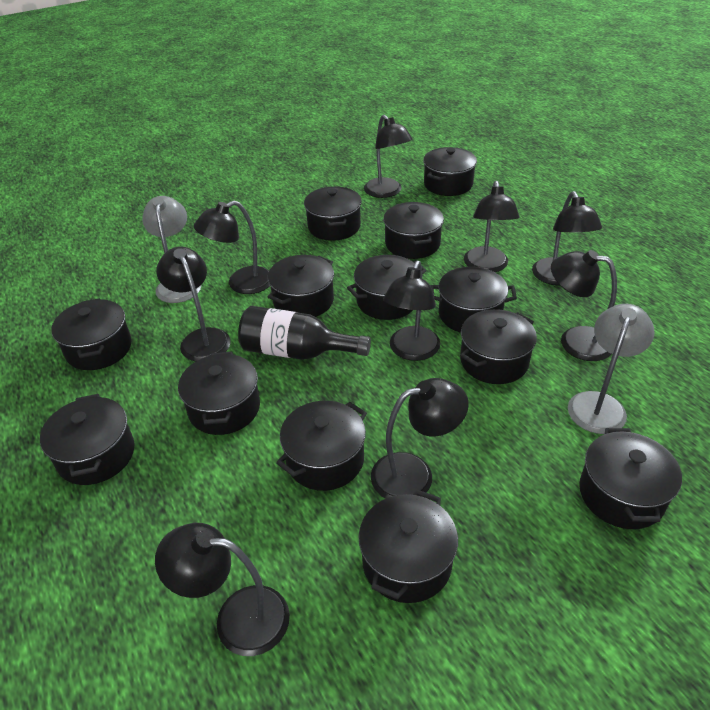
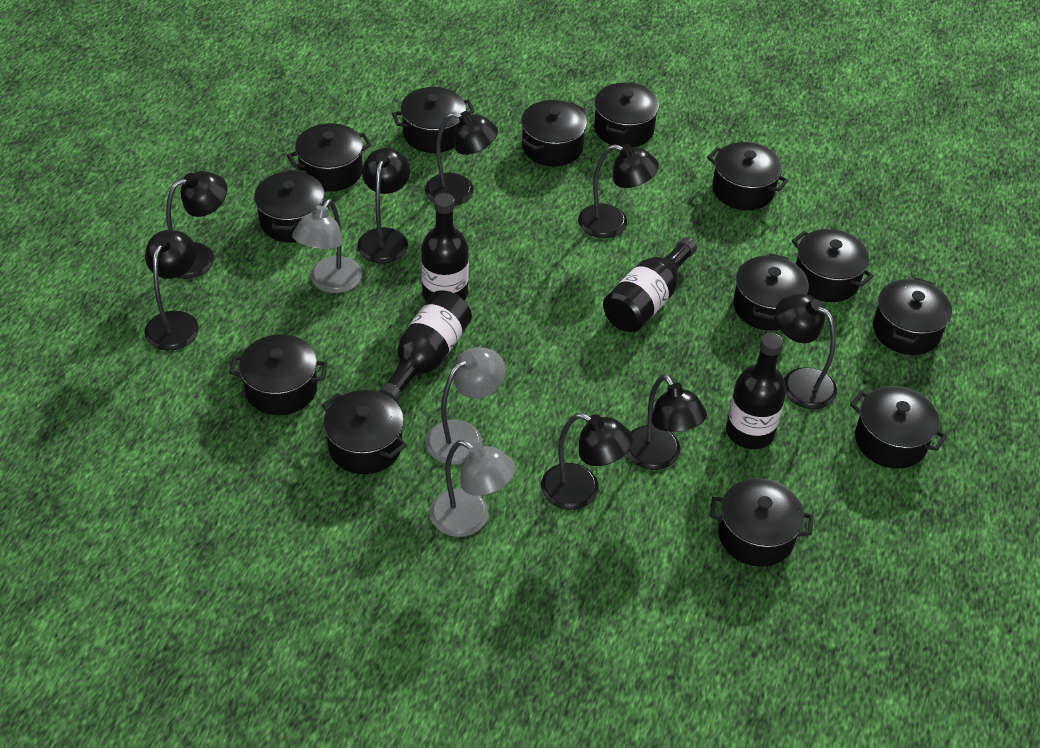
black bottle: [238,306,371,360] = 1 -> [379,290,472,403] [421,193,469,302] [603,237,697,332] [726,333,786,449] = 4
black lamp: [155,523,290,656] [156,247,231,361] [194,201,270,294] [364,115,413,198] [371,378,469,499] [383,261,440,361] [464,181,519,272] [532,191,602,285] [551,250,617,361] = 9 -> [145,230,199,351] [166,171,227,279] [357,148,410,263] [425,111,498,206] [541,413,633,510] [578,144,659,238] [626,374,707,470] [775,294,837,409] = 8
grey lamp: [142,196,201,303] [568,304,655,434] = 2 -> [292,199,362,293] [426,347,505,465] [430,440,515,537] = 3

